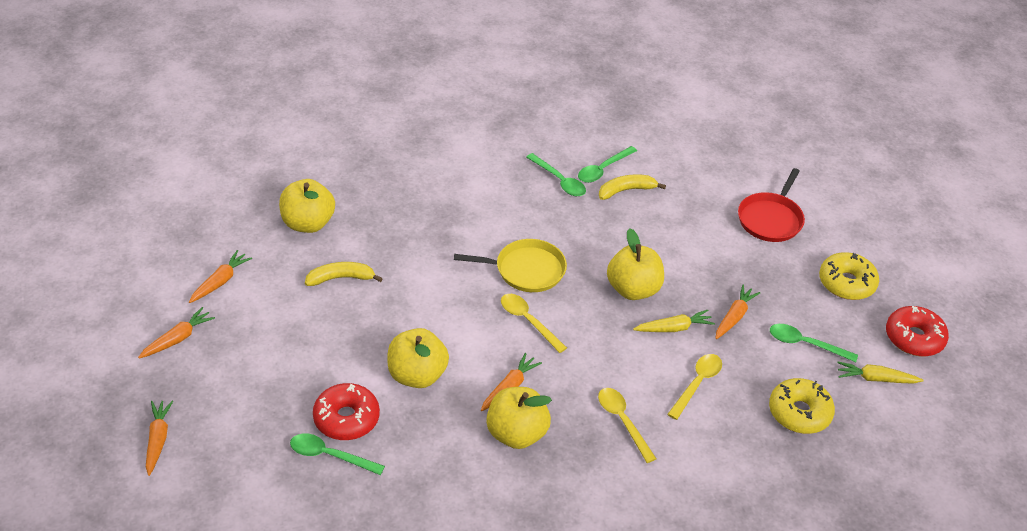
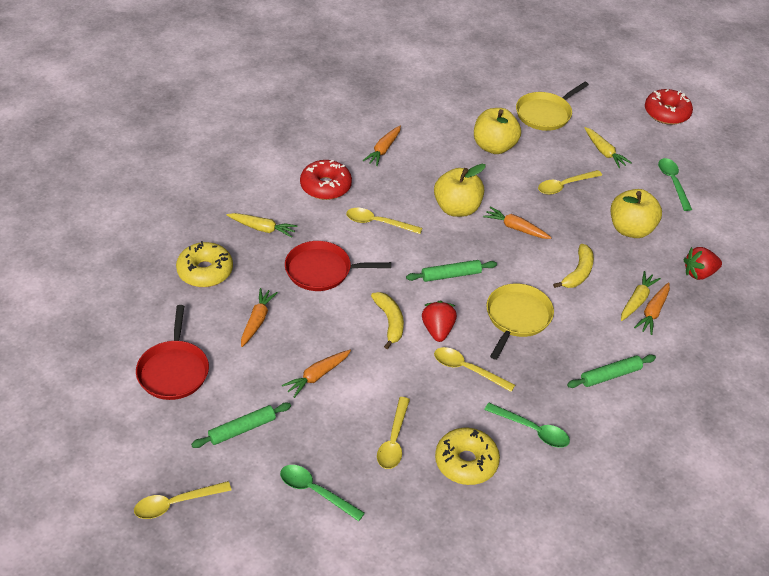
green rolling pin: none = 0 -> [191,403,291,448] [406,260,497,282] [567,354,656,388] = 3
green spoon: [290,433,385,475] [526,153,586,196] [578,146,637,183] [770,324,858,362] = 4 -> [280,465,365,521] [484,403,570,448] [658,158,692,211] = 3
red pan: [738,168,805,242] = 1 -> [136,305,209,400] [285,241,391,291] = 2
red strawberry: none = 0 -> [422,301,457,342] [683,247,722,280] = 2
yellow apple: [279,179,335,233] [387,328,449,388] [486,387,552,449] [607,228,664,300] = 4 -> [434,164,486,217] [474,108,521,154] [611,189,662,238] = 3
yellow carrot: [633,310,715,332] [837,362,924,384] = 2 -> [227,213,298,238] [585,127,632,168] [621,271,661,321] = 3
yellow pan: [454,239,567,292] = 1 -> [486,283,554,360] [516,82,589,131] = 2
yellow spoon: [501,294,567,353] [598,388,656,463] [667,354,722,420] = 3 -> [134,481,231,519] [346,208,422,234] [377,397,410,469] [434,347,515,392] [538,170,602,195] = 5

